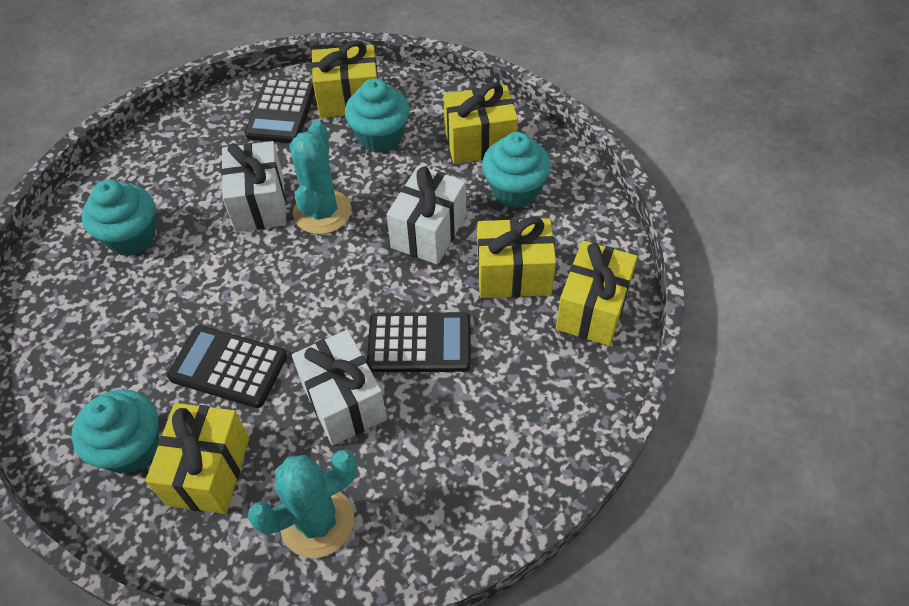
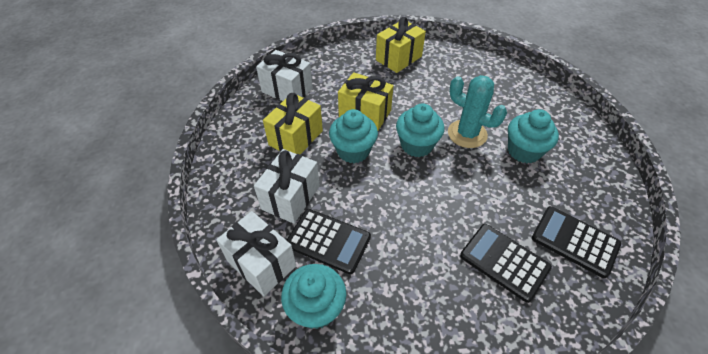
turquoise cactus: [247,449,357,558] [290,121,352,234] = 2 -> [448,75,507,148] = 1
yellow gift: [145,403,249,514] [311,41,378,118] [444,82,518,164] [477,217,556,298] [556,241,637,346] = 5 -> [263,93,323,155] [338,72,394,130] [376,17,426,73] = 3

